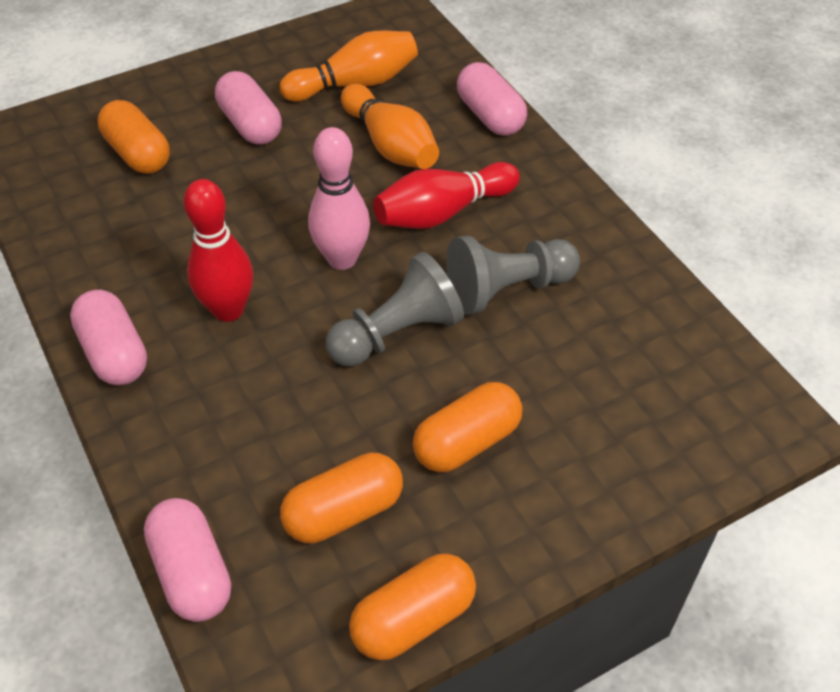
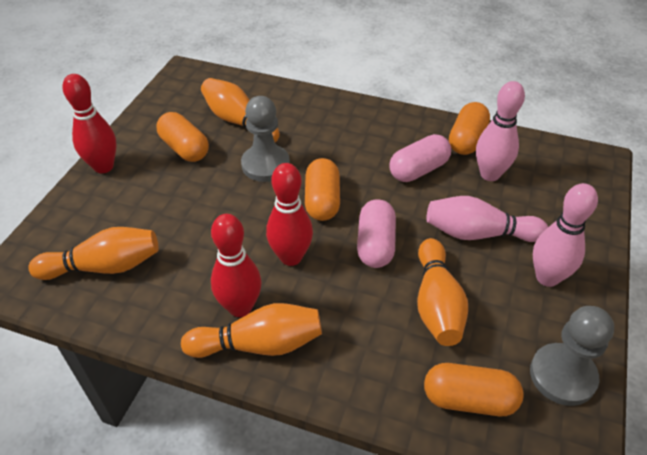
orange bowling pin: [280,31,418,102] [341,84,439,169] = 2 -> [28,227,159,280] [181,303,322,358] [201,78,280,142] [417,238,468,346] = 4
pink bowling pin: [308,127,370,270] = 1 -> [426,196,548,242] [476,81,525,181] [533,183,598,287] = 3
pink capsule: [70,290,147,385] [144,498,231,622] [215,71,282,145] [457,62,527,136] = 4 -> [357,199,396,268] [389,134,451,182] = 2
red bowling pin: [184,179,253,322] [373,162,520,229] = 2 -> [63,74,117,173] [211,214,262,317] [266,163,313,266] = 3

